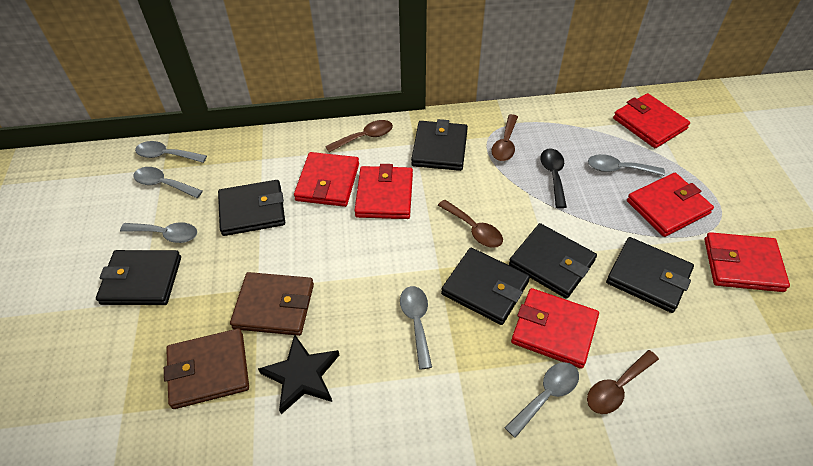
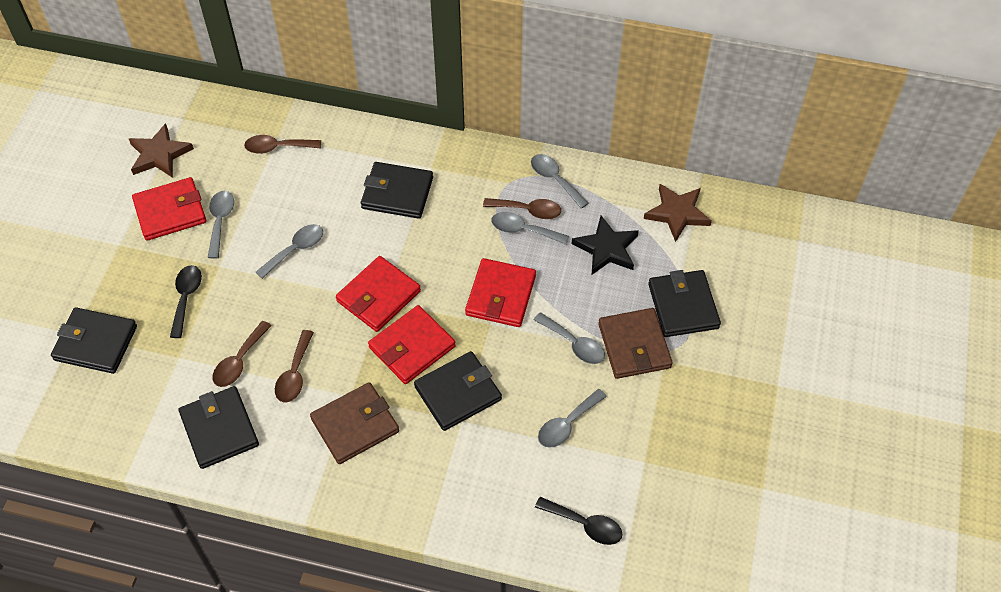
black spoon: [540,148,567,208] = 1 -> [170,265,202,338] [535,497,622,545] = 2
black wallet: [96,250,181,305] [218,180,285,236] [411,119,468,171] [441,248,530,325] [509,223,597,299] [606,237,694,313] = 6 -> [51,307,137,374] [179,386,259,469] [361,162,433,219] [414,351,502,431] [648,270,721,337] = 5
brown star: none = 0 -> [129,123,194,178] [644,184,712,242] = 2
red wallet: [294,152,359,207] [354,164,413,219] [511,288,599,369] [613,93,690,148] [627,173,714,237] [705,232,790,292] = 6 -> [132,177,206,241] [336,256,421,332] [368,305,456,384] [465,258,536,327] = 4

